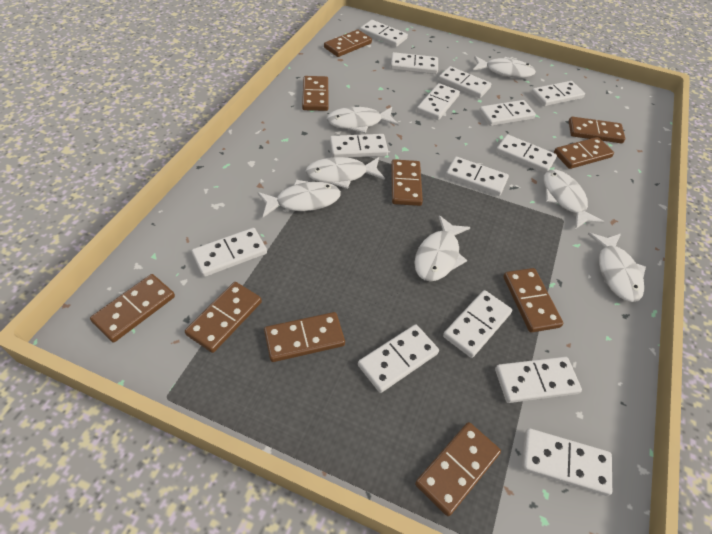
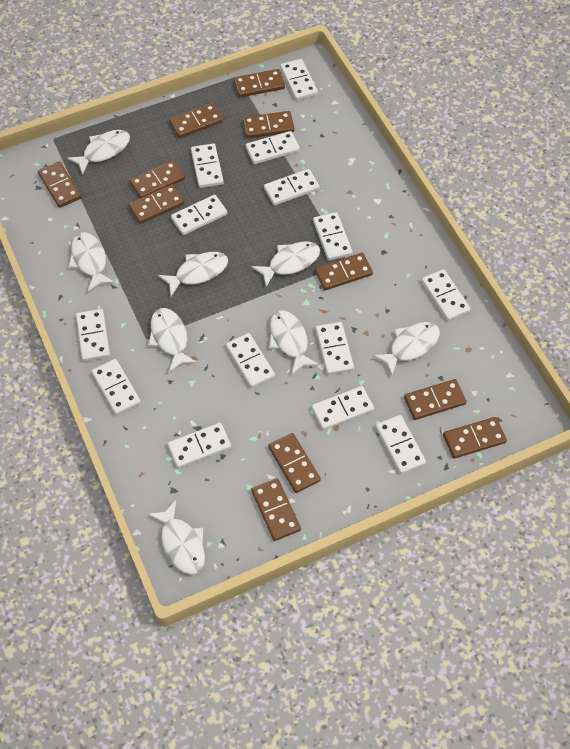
brown domino: [90,274,175,342] [185,282,262,353] [264,312,345,362] [302,76,329,111] [324,30,372,57] [391,159,423,206] [415,422,501,516] [503,268,563,333] [554,137,614,169] [569,117,625,143] = 10 -> [38,161,81,208] [128,184,185,224] [129,160,185,198] [169,103,223,138] [234,69,285,97] [243,111,295,138] [251,478,301,541] [268,433,321,493] [315,253,373,291] [404,379,466,420] [443,417,507,459] = 11
white fish: [257,180,341,217] [305,157,385,189] [326,107,399,134] [414,215,471,281] [473,56,536,78] [544,169,604,229] [588,233,646,302] = 7 -> [67,130,130,175] [68,232,115,292] [147,500,205,575] [148,308,197,372] [158,252,228,296] [252,242,320,287] [269,310,319,375] [372,322,440,375] = 8

